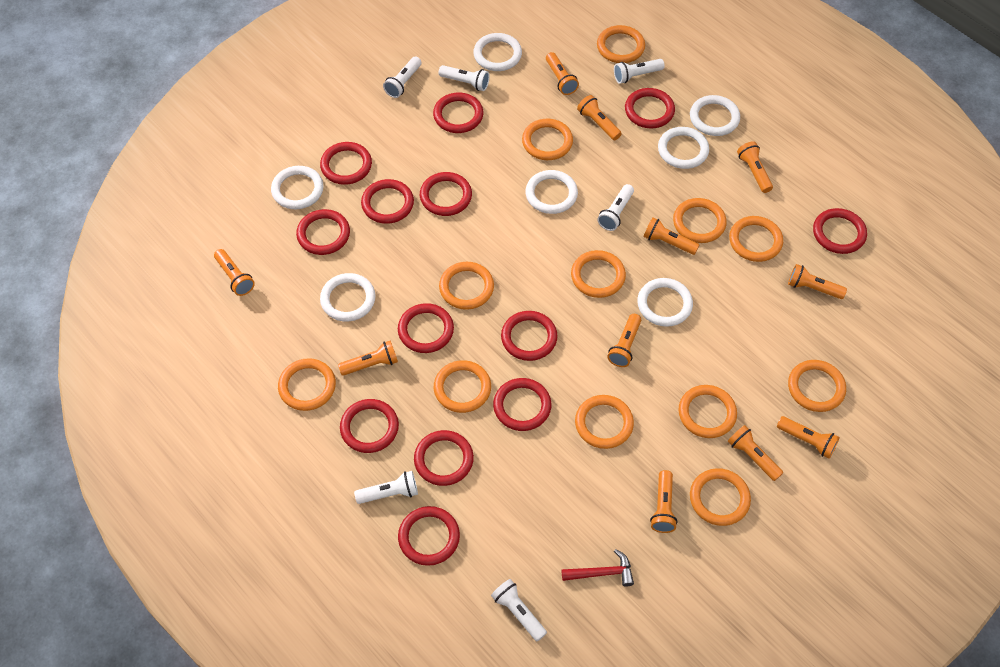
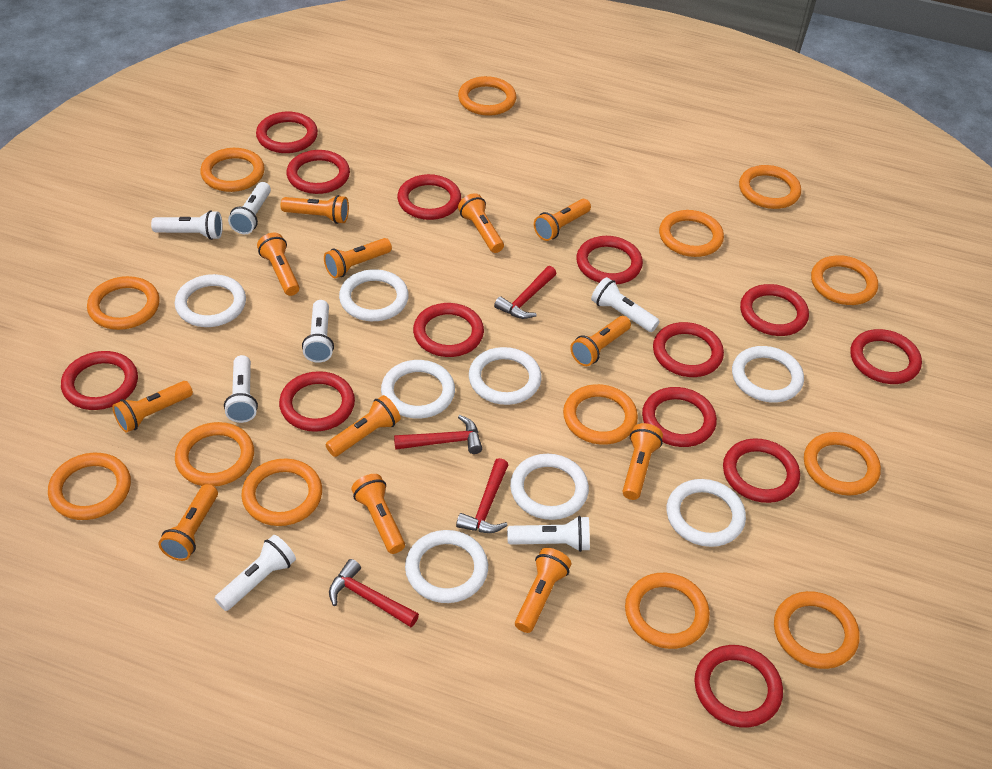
orange flashlight: [214,249,255,296] [338,340,398,376] [546,52,579,95] [577,95,622,140] [608,314,641,367] [643,217,699,255] [650,470,677,533] [728,425,783,481] [737,141,773,193] [777,416,840,459] [788,264,847,299] = 11 -> [112,381,193,433] [159,484,218,561] [257,233,300,296] [280,195,349,224] [324,238,392,278] [326,395,401,457] [351,474,405,554] [458,193,504,253] [515,548,571,633] [534,199,591,241] [570,316,631,366] [622,423,663,500] = 12
orange ring: [278,358,336,411] [434,360,491,413] [439,262,494,310] [522,119,573,160] [571,250,626,298] [575,395,634,449] [597,25,645,63] [673,198,727,243] [679,385,737,438] [690,468,751,526] [729,216,783,262] [788,360,846,412] = 12 -> [48,453,131,520] [87,276,160,330] [175,422,254,487] [200,148,265,192] [241,459,322,526] [458,76,516,116] [563,384,638,445] [625,573,710,649] [659,210,724,257] [739,165,801,209] [774,591,860,669] [804,432,881,495] [811,255,878,305] = 13
red hammer: [562,549,634,587] = 1 -> [329,559,419,627] [394,415,482,454] [456,458,508,533] [494,266,557,319] = 4
white flashlight: [354,471,418,504] [383,57,422,98] [439,65,490,91] [491,579,547,642] [597,184,634,231] [614,59,665,84] = 6 -> [151,210,223,240] [215,535,296,611] [224,355,258,423] [228,182,271,234] [302,300,334,363] [507,516,590,552] [591,277,660,332] = 7
white ring: [271,166,324,209] [320,273,375,322] [473,33,522,71] [525,170,578,214] [637,278,693,327] [658,127,709,169] [690,95,740,136] = 7 -> [175,274,246,327] [339,269,409,321] [381,360,455,419] [405,530,488,603] [469,347,542,405] [510,454,589,520] [667,479,746,547] [732,346,804,403] = 8

